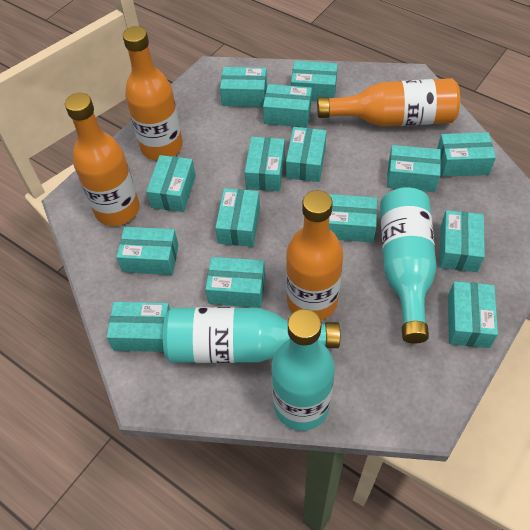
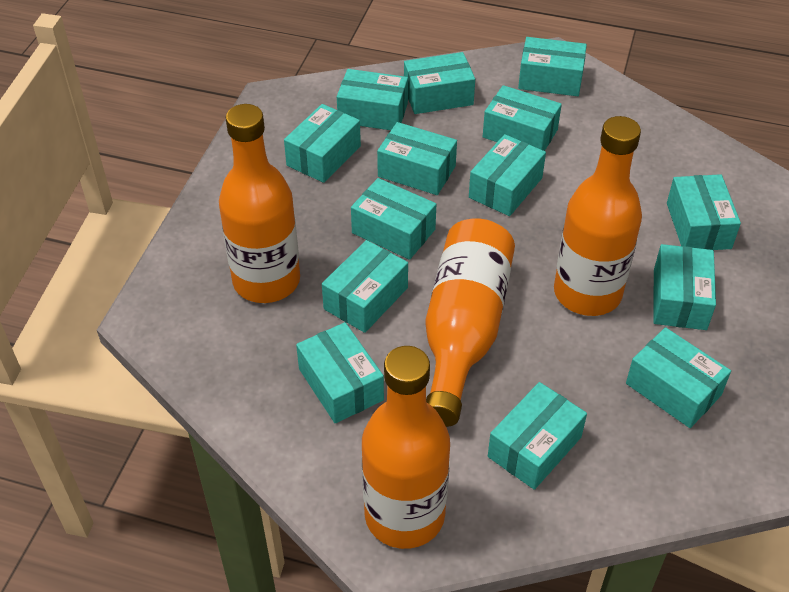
turquoise bottle: [163,307,340,363] [271,309,335,431] [380,187,437,344] = 3 -> none = 0
turquoise box: [107,302,170,352] [117,227,179,275] [146,155,196,212] [205,257,265,308] [215,188,260,247] [220,67,267,107] [245,137,285,191] [263,84,312,128] [286,127,327,182] [291,61,338,101] [329,194,377,243] [387,145,441,192] [437,132,496,177] [440,210,485,272] [448,281,498,348] = 15 -> [284,104,361,183] [296,322,384,423] [322,240,408,333] [337,69,408,130] [351,178,436,260] [377,122,457,195] [404,52,475,114] [469,134,546,216] [483,85,562,151] [488,382,587,490] [518,37,587,96] [626,327,731,428] [653,244,716,330] [667,174,741,250] = 14

